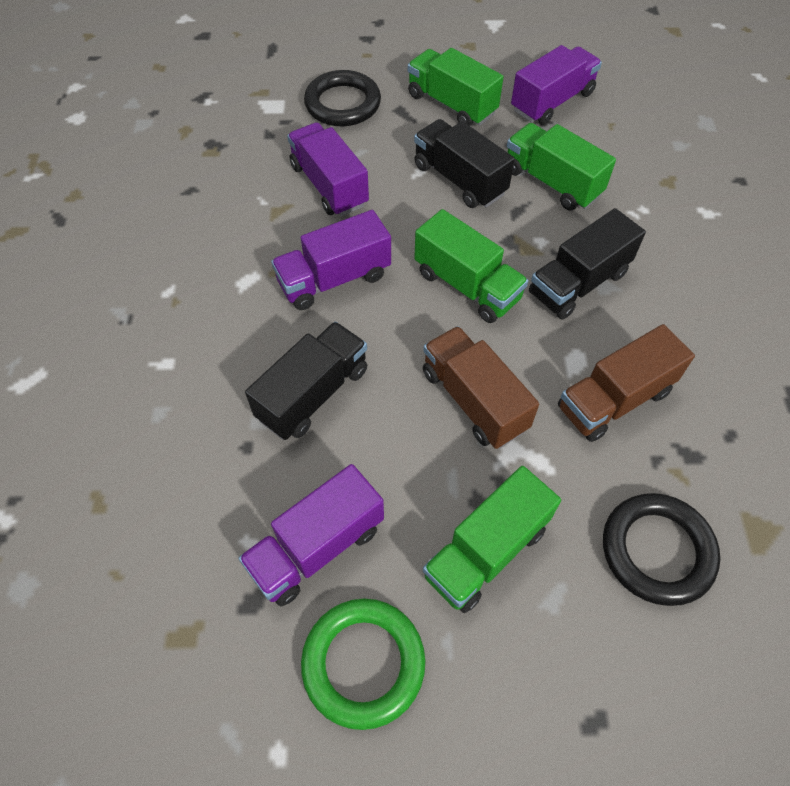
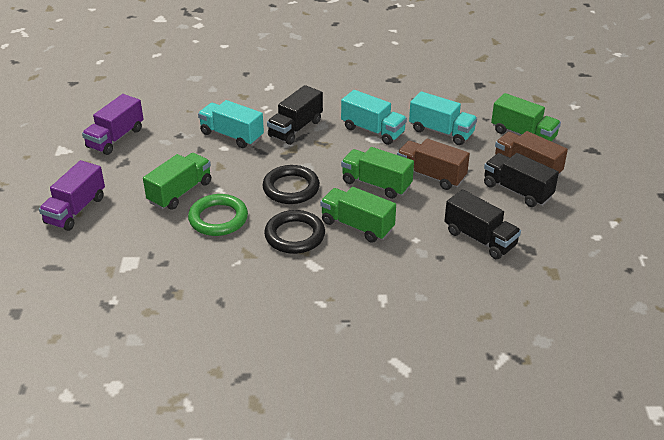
purple truck: [239,464,384,606] [271,210,391,310] [287,122,369,216] [511,45,602,125] = 4 -> [39,160,105,231] [82,94,143,155] = 2
turquoise truck: none = 0 -> [198,100,264,148] [341,90,407,145] [409,91,477,145] = 3

